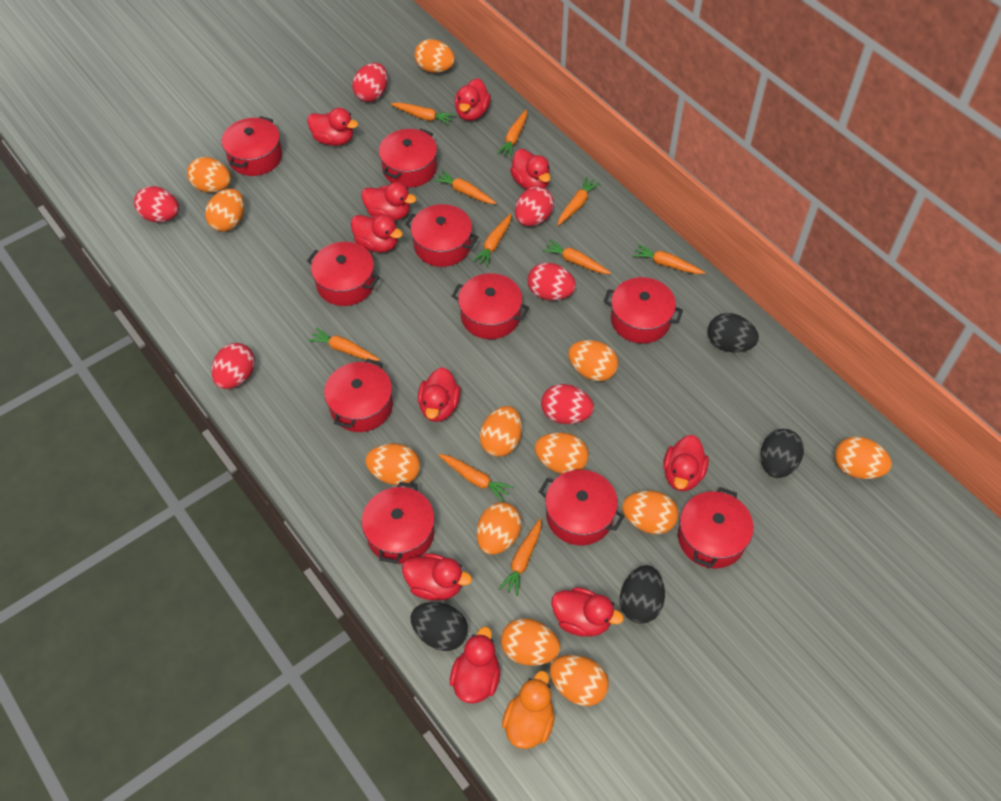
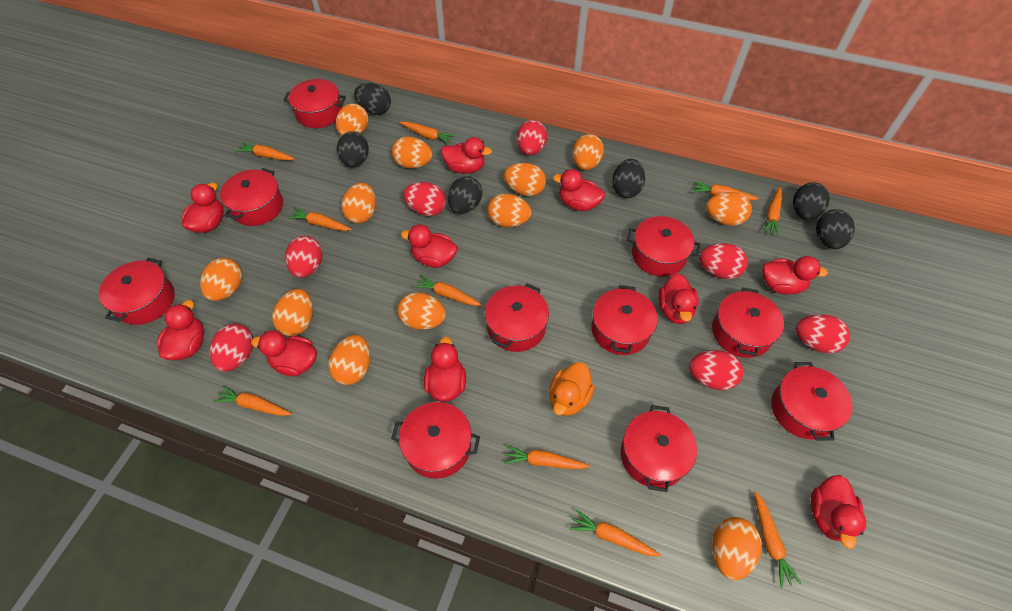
black egg: [410,602,468,651] [620,565,665,624] [708,313,759,352] [761,429,804,478] = 4 -> [337,131,369,168] [354,83,391,115] [448,176,482,214] [612,159,645,198] [793,182,830,220] [816,209,855,249] = 6
red egg: [134,186,179,222] [212,343,255,389] [352,63,388,102] [515,186,554,226] [527,263,576,301] [541,384,594,424] = 6 -> [210,324,253,371] [285,236,322,278] [403,182,446,216] [517,120,547,155] [689,350,743,390] [699,243,748,279] [796,314,850,353] = 7

